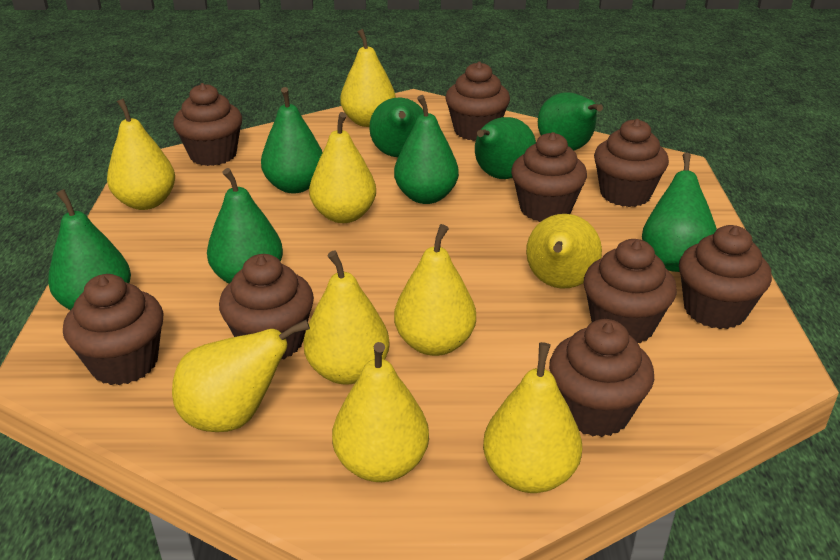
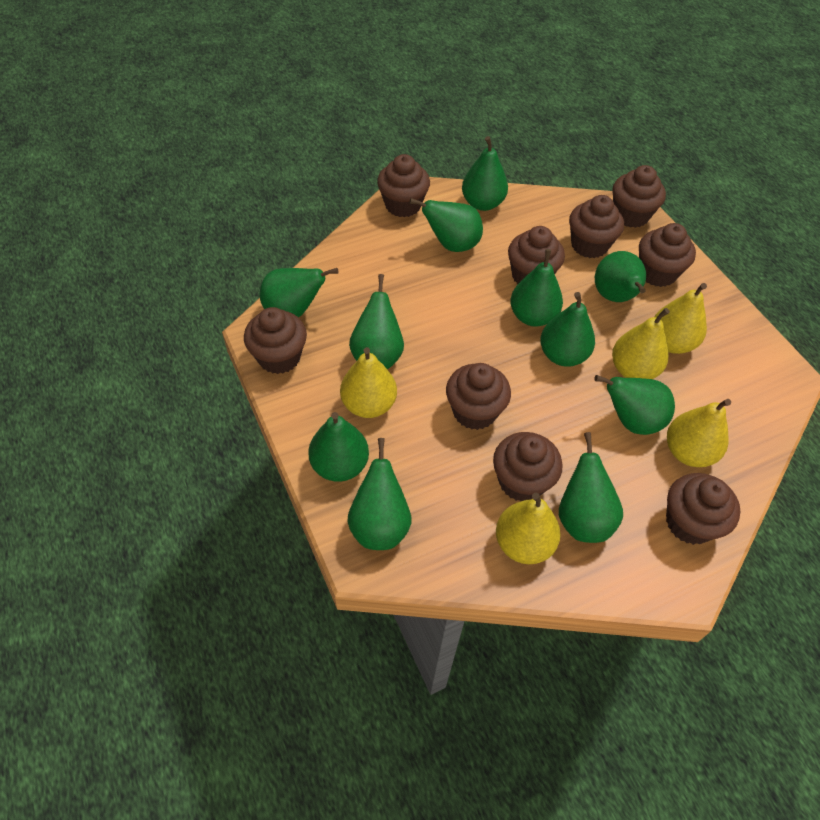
green pear: [48,189,131,310] [207,168,283,284] [261,87,323,193] [369,98,423,157] [394,95,459,204] [475,117,536,179] [538,92,603,150] [642,153,717,272] = 8 -> [260,268,339,317] [308,412,369,482] [348,438,411,550] [349,274,404,369] [410,198,483,252] [462,136,508,211] [510,249,563,327] [540,292,595,367] [559,432,623,543] [594,375,675,435] [595,251,646,302] = 11
yellow pear: [107,98,175,210] [172,320,310,432] [303,251,390,385] [309,112,376,223] [332,342,429,482] [340,29,396,127] [394,224,476,356] [483,342,582,493] [526,214,602,289] = 9 -> [340,347,397,418] [496,493,561,564] [612,308,670,379] [654,283,707,354] [667,399,731,467] = 5

